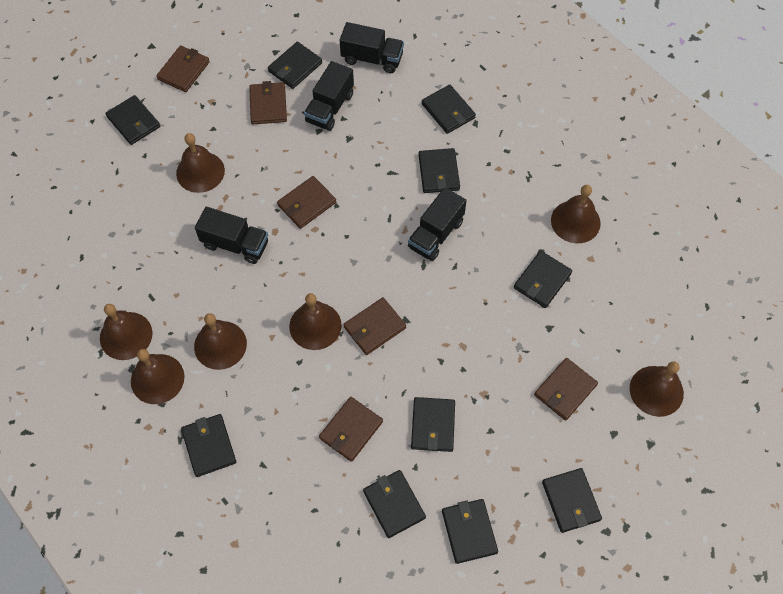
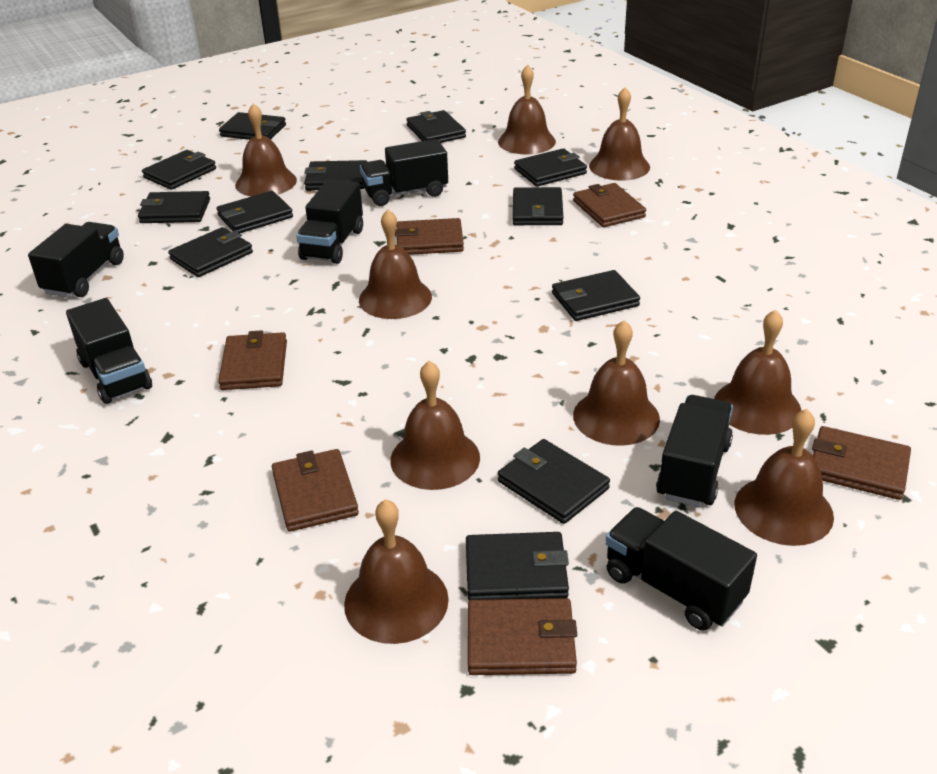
black truck: [195,207,268,264] [304,61,354,131] [340,22,404,73] [408,187,467,261] = 4 -> [28,222,124,297] [66,298,152,404] [296,179,363,264] [360,139,448,206] [605,507,757,630] [656,395,733,507] = 6
black wallet: [105,95,160,145] [181,414,236,477] [268,42,322,89] [363,470,426,538] [411,397,455,452] [419,148,460,193] [422,85,476,134] [442,499,498,564] [514,251,572,308] [542,468,602,533] = 10 -> [138,191,210,223] [142,150,216,190] [168,227,253,277] [216,191,293,233] [219,112,286,140] [304,160,367,190] [406,110,466,143] [466,532,569,600] [498,439,610,524] [513,187,563,225] [514,148,587,187] [552,270,640,321] = 12
brown bell: [100,304,152,360] [131,349,185,404] [176,133,225,193] [194,313,247,370] [289,293,342,350] [551,185,601,243] [630,361,684,417] = 7 -> [235,103,297,196] [344,499,449,644] [359,210,432,319] [390,361,480,490] [498,65,556,155] [573,320,660,446] [589,87,650,181] [714,310,801,435] [735,409,834,546] = 9

